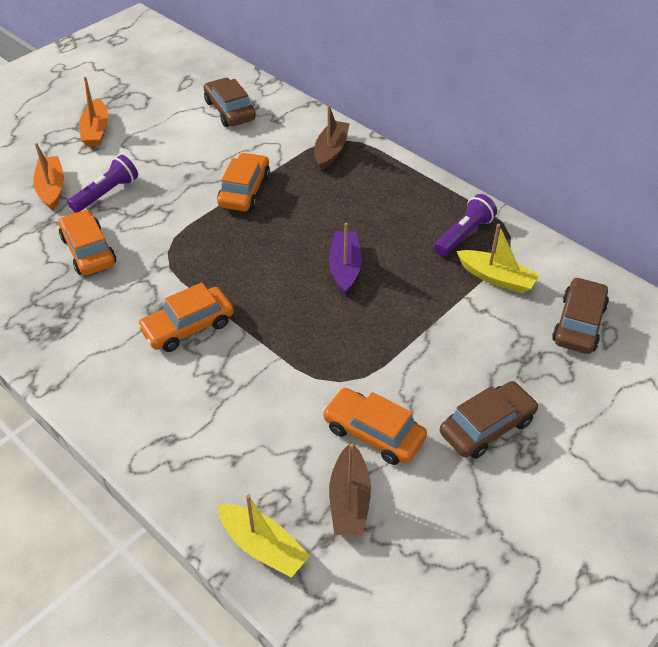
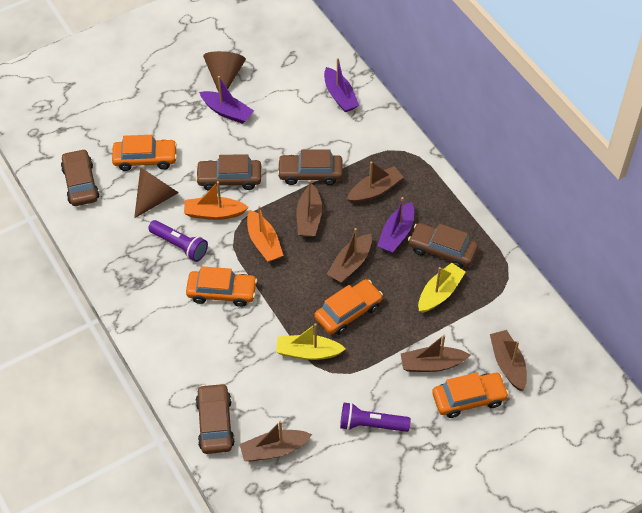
brown boat: [314,105,350,171] [329,442,371,536] = 2 -> [240,421,312,461] [296,181,322,237] [327,228,372,283] [347,161,404,204] [401,334,470,372] [490,330,527,391] = 6
brown car: [203,78,256,127] [440,381,539,459] [552,277,609,354] = 3 -> [61,149,100,206] [196,154,261,191] [196,383,235,454] [277,149,343,185] [408,223,478,268] = 5
brown cone: none = 0 -> [134,167,179,218] [203,51,246,92] = 2
purple boat: [329,223,362,295] = 1 -> [199,76,254,124] [324,58,359,112] [377,197,414,253] = 3

